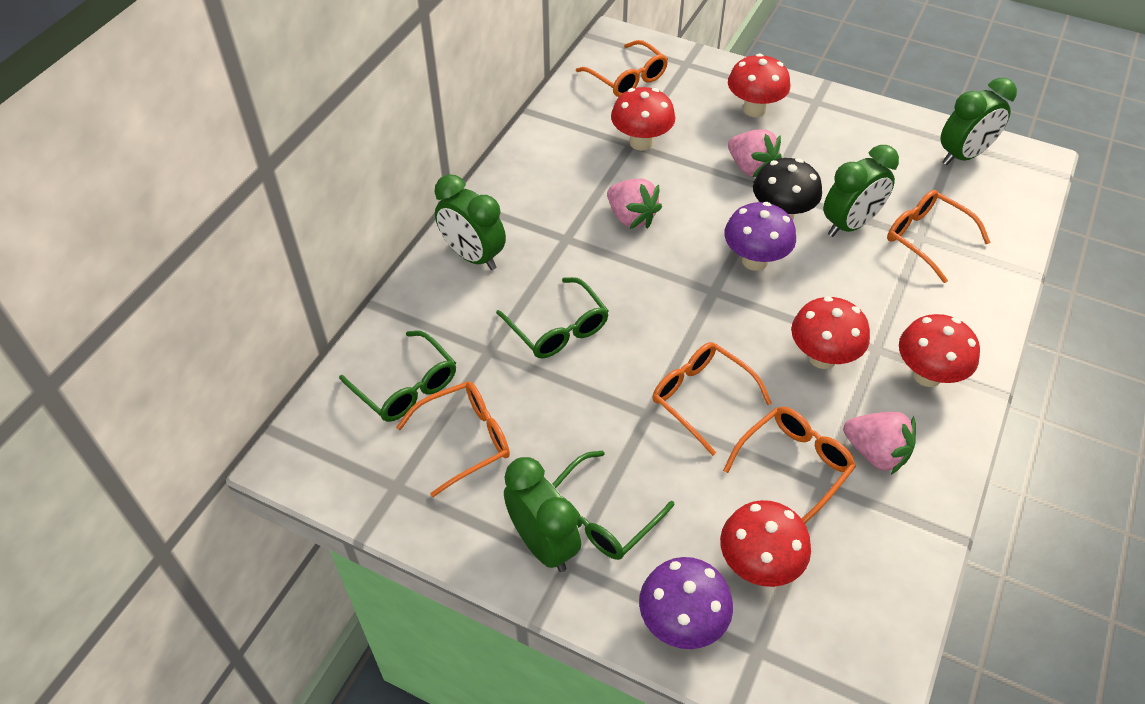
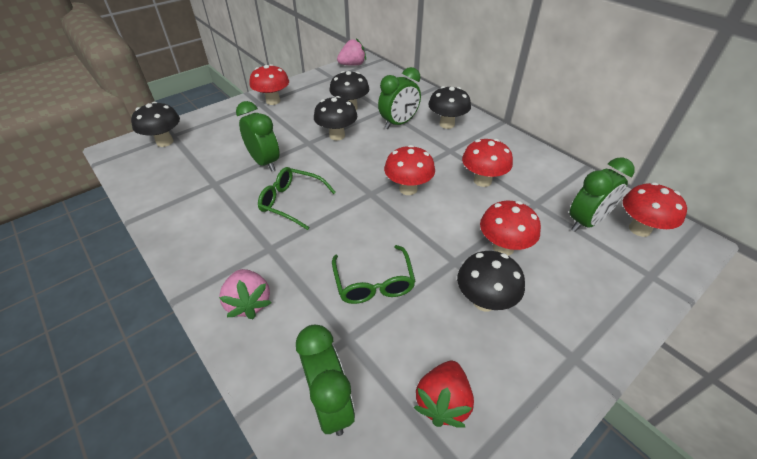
black mushroom: [753,158,822,220] = 1 -> [131,102,180,147] [314,96,358,140] [329,71,369,110] [428,86,471,129] [457,251,525,311] = 5
green glasses: [339,330,456,422] [496,277,609,358] [552,450,674,560] = 3 -> [258,167,336,230] [332,245,416,304] = 2
orange glasses: [396,381,510,497] [576,40,668,97] [653,342,772,456] [723,407,856,524] [887,190,991,283] = 5 -> none = 0
pink strawberry: [607,179,662,229] [728,129,782,177] [843,412,916,475] = 3 -> [219,269,272,319] [337,38,366,66] = 2
purple mushroom: [639,557,733,649] [724,202,796,271] = 2 -> none = 0
red strawberry: none = 0 -> [413,361,474,428] = 1

